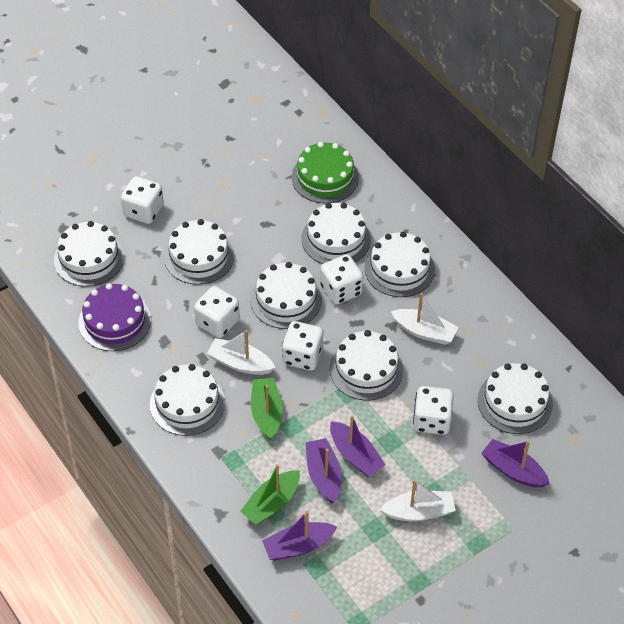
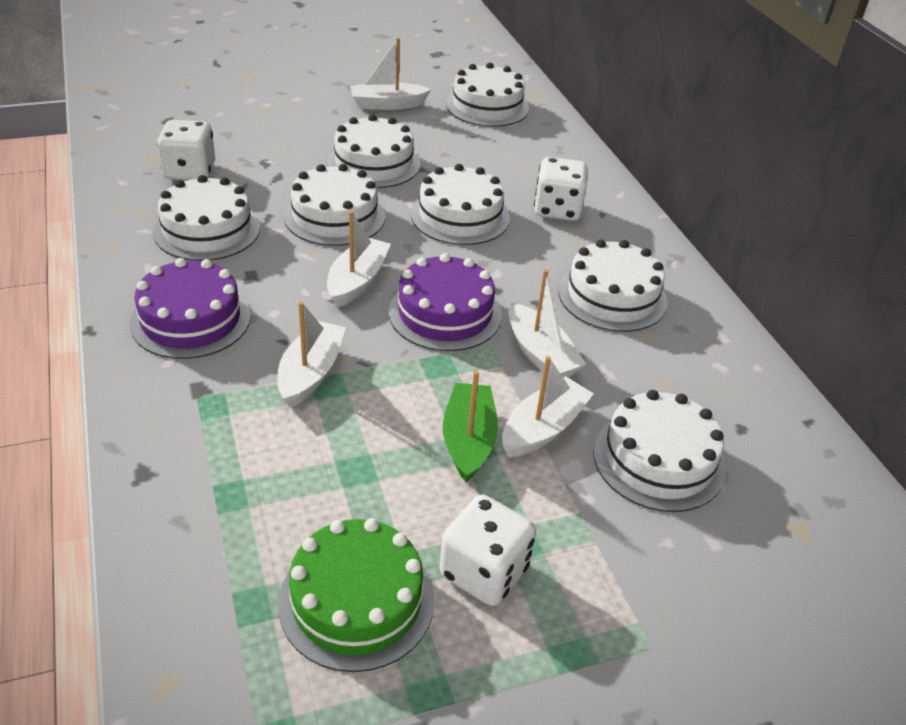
green boat: [240,464,300,525] [251,378,283,440] = 2 -> [443,371,498,483] = 1
purple boat: [262,511,337,560] [306,438,342,504] [330,415,385,477] [481,439,550,488] = 4 -> none = 0
purple cake: [78,283,151,351] = 1 -> [130,258,251,359] [388,253,502,351] = 2
white boat: [207,330,276,375] [380,479,456,521] [391,293,458,345] = 3 -> [277,301,346,408] [327,211,391,308] [350,38,431,110] [502,356,594,457] [508,269,586,377] = 5
white cake: [54,221,124,287] [150,364,225,436] [164,219,234,285] [250,262,322,329] [302,203,371,264] [329,330,403,400] [364,231,435,297] [478,363,553,434] = 8 -> [153,175,260,261] [284,164,385,246] [327,114,420,188] [411,164,510,245] [446,63,529,127] [558,239,667,332] [593,390,726,512] = 7
white dice: [121,176,163,224] [194,286,240,338] [282,321,323,371] [320,254,363,305] [413,386,454,435] = 5 -> [157,120,215,180] [440,495,536,606] [534,157,588,221] = 3

